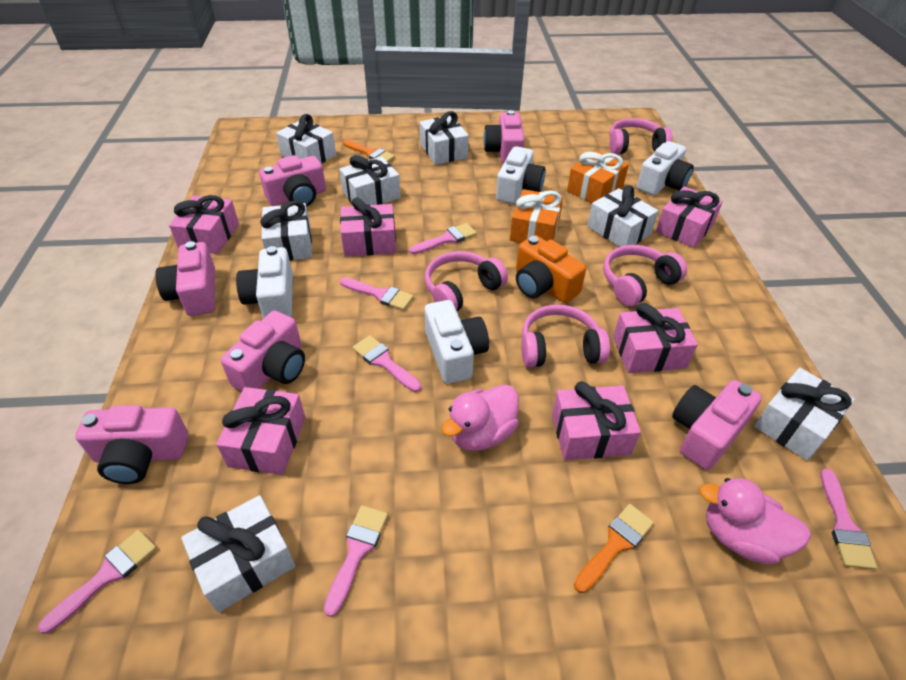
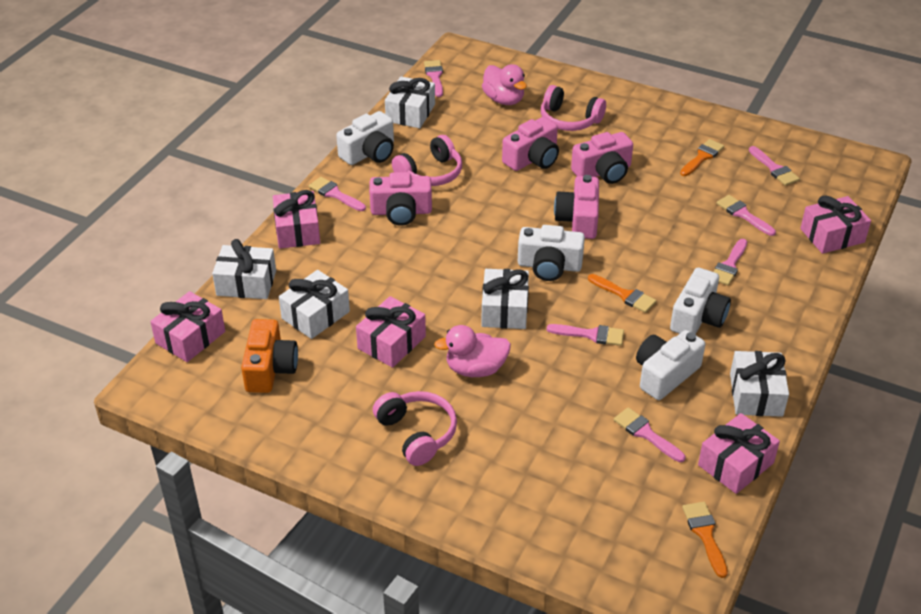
orange brush: [343,140,395,162] [574,504,654,593] = 2 -> [588,274,656,313] [680,139,724,176] [682,502,728,578] = 3
orange gift: [510,189,563,243] [567,150,629,203] = 2 -> none = 0
pink brush: [38,530,157,634] [324,505,388,617] [340,278,414,310] [352,335,421,392] [409,223,477,254] [820,468,877,570] = 6 -> [309,177,366,211] [424,60,443,97] [547,324,624,346] [614,407,685,462] [714,239,747,285] [716,195,776,236] [749,146,800,186] = 7
pink camera: [75,405,188,484] [155,241,215,316] [221,311,305,391] [259,155,326,207] [483,110,525,164] [672,380,762,470] = 6 -> [369,172,432,226] [502,117,559,171] [554,175,599,239] [571,132,633,184] = 4
pink gift: [169,195,239,254] [216,387,305,475] [340,197,396,257] [552,381,641,460] [613,303,698,373] [656,186,723,248] = 6 -> [150,291,225,362] [273,190,320,249] [356,296,426,368] [698,413,780,494] [800,196,871,254] = 5
pink headphones: [425,251,508,311] [521,305,610,367] [603,245,687,306] [610,118,672,154] = 4 -> [373,391,457,466] [392,135,462,186] [541,85,606,131] = 3
white gift: [181,495,295,613] [260,201,312,261] [276,114,336,164] [339,155,401,205] [420,111,469,165] [587,185,658,247] [754,368,855,461] = 7 -> [212,239,276,299] [279,270,350,339] [385,77,435,128] [481,269,529,329] [730,351,789,417] = 5

